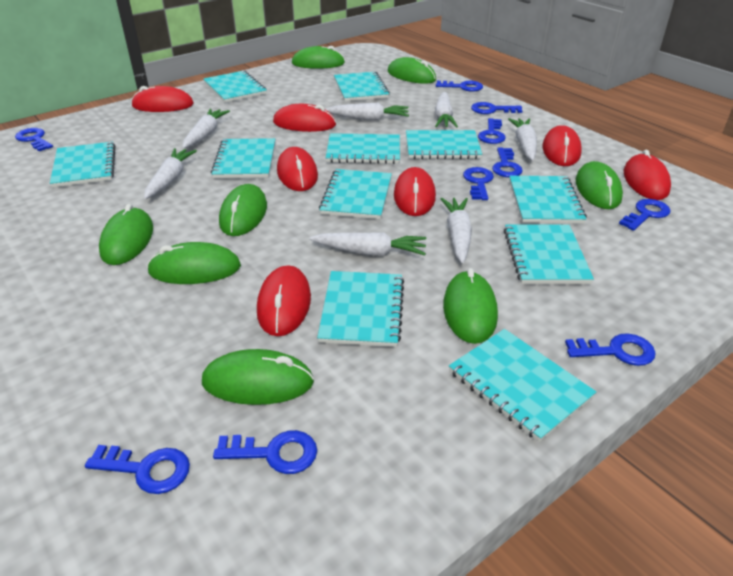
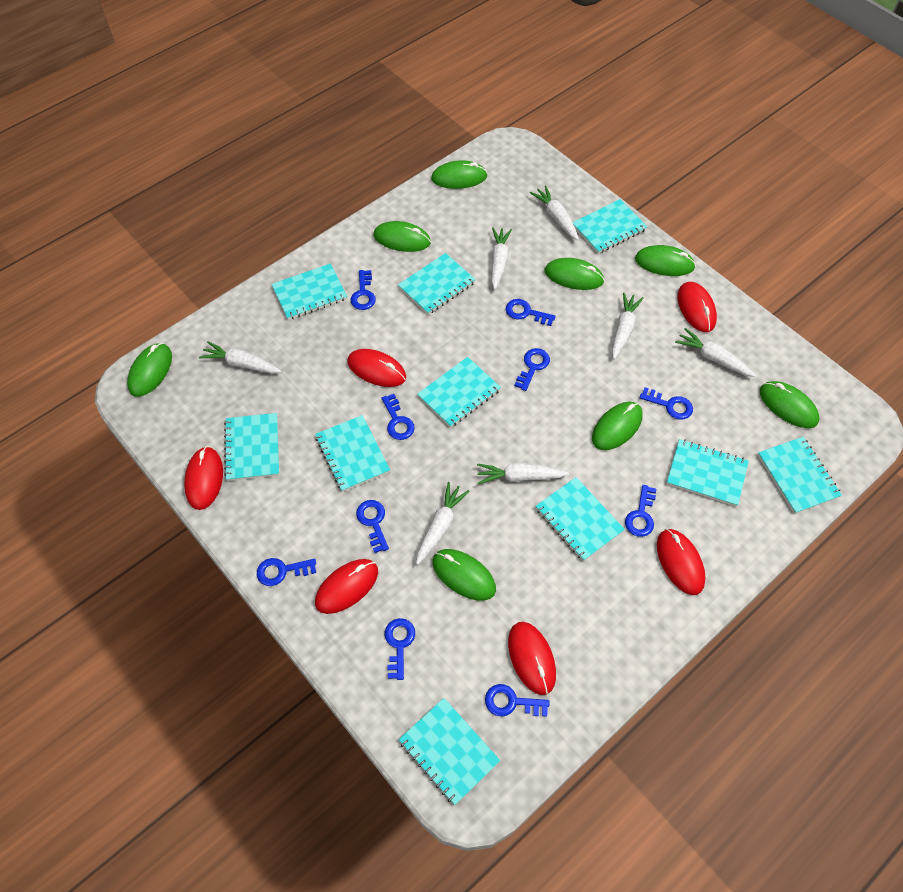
red mouse: [131,86,194,112] [257,265,311,336] [273,104,336,132] [277,147,318,191] [394,167,436,216] [542,125,582,166] [624,150,671,200] = 7 -> [184,446,223,510] [315,559,378,614] [347,349,406,387] [508,622,556,695] [657,529,705,595] [677,282,717,332] = 6
turquoise notebook: [50,142,116,188] [203,70,267,103] [211,138,275,178] [317,271,404,347] [319,169,392,219] [326,133,400,164] [334,72,390,101] [406,130,482,159] [449,329,596,442] [504,225,594,284] [509,176,587,224] = 11 -> [224,413,279,481] [271,264,347,320] [315,415,390,492] [398,253,476,315] [399,698,500,805] [418,357,501,428] [536,477,625,561] [573,199,647,254] [666,439,749,506] [758,437,842,514] = 10

